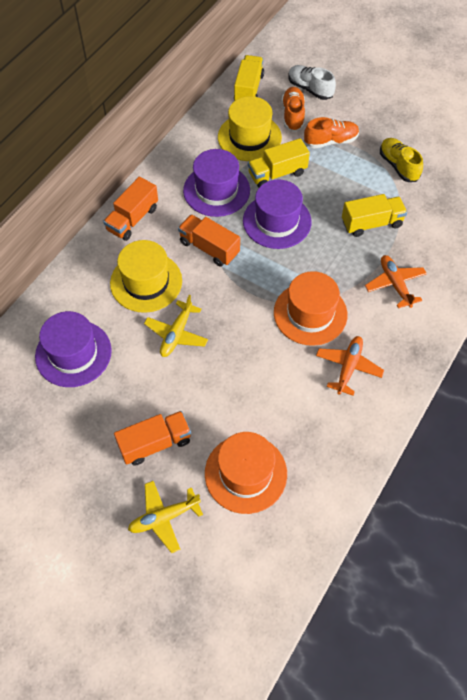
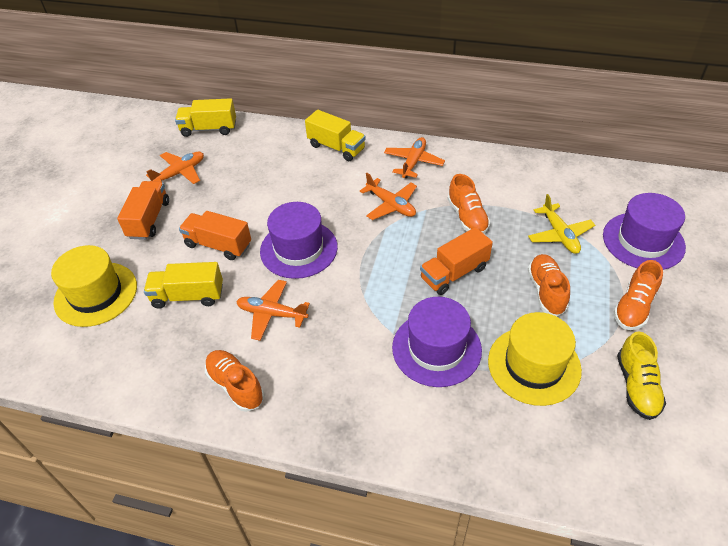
orange hat: [205,432,287,514] [274,271,347,346] = 2 -> none = 0
orange plane: [316,336,384,396] [365,255,427,308] = 2 -> [146,152,204,184] [236,280,310,341] [360,173,417,220] [384,137,445,178] = 4
orange shoe: [282,87,305,132] [304,117,359,148] = 2 -> [205,350,264,412] [447,174,490,234] [528,254,570,316] [613,260,663,330] = 4
white shoe: [288,65,336,100] = 1 -> none = 0
yellow plane: [128,481,203,553] [144,295,208,357] = 2 -> [528,194,595,254] = 1

